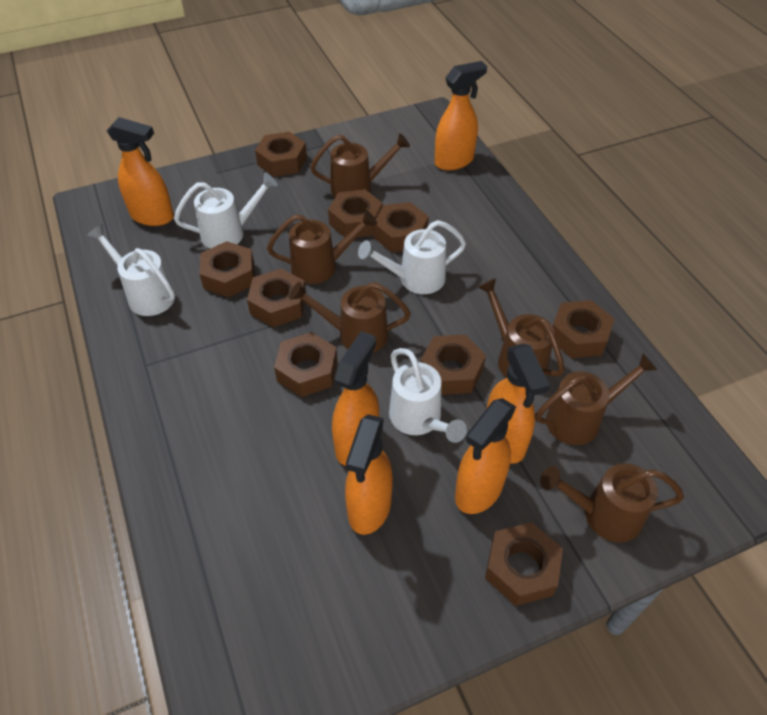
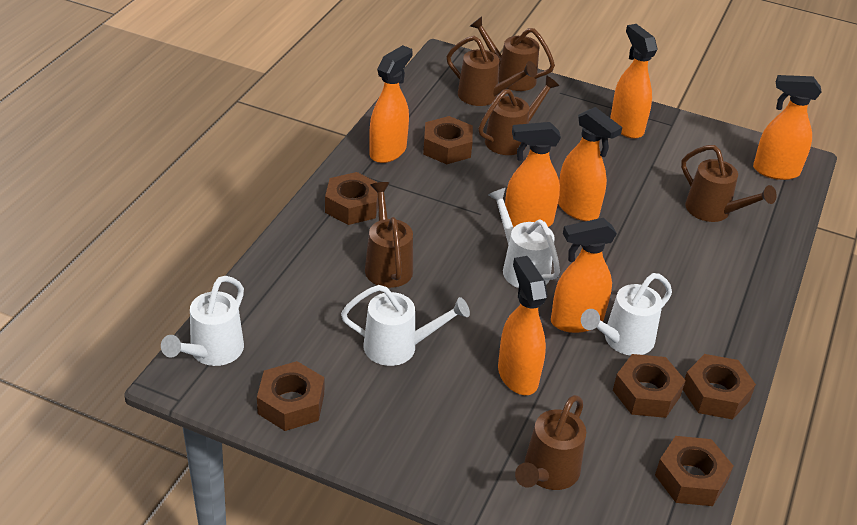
brown nut: [199,241,255,297] [247,269,306,327] [255,132,307,177] [274,332,337,397] [328,189,383,237] [374,202,429,252] [421,334,486,395] [485,522,563,606] [552,300,614,358] = 9 -> [257,361,324,431] [325,172,378,225] [423,116,473,164] [613,354,686,418] [655,436,734,506] [683,354,756,420] = 6
orange spray bottle: [107,117,174,226] [332,331,379,466] [345,414,393,535] [435,61,487,170] [455,398,516,514] [486,344,550,464] = 6 -> [369,45,413,163] [498,256,548,395] [505,122,561,228] [551,218,617,333] [558,107,622,221] [610,24,657,139] [753,75,821,180] = 7

